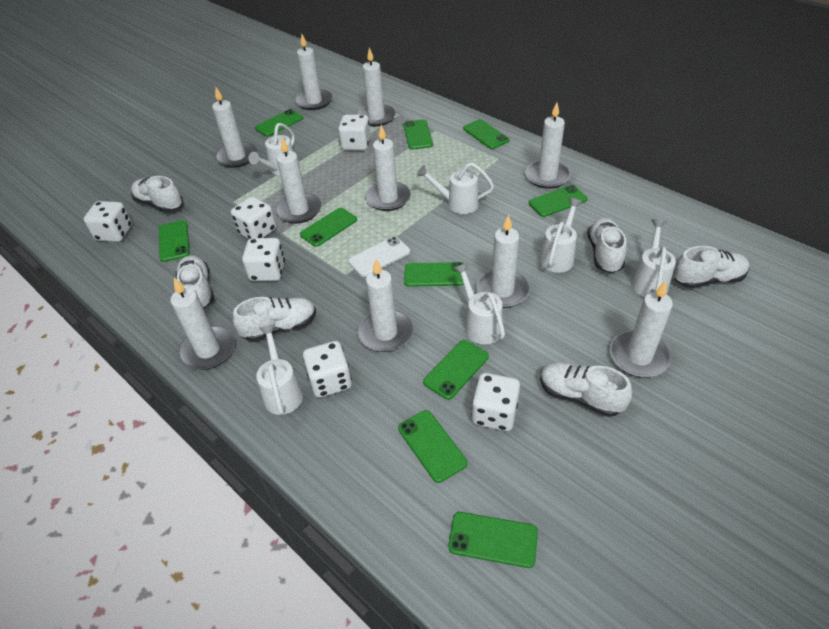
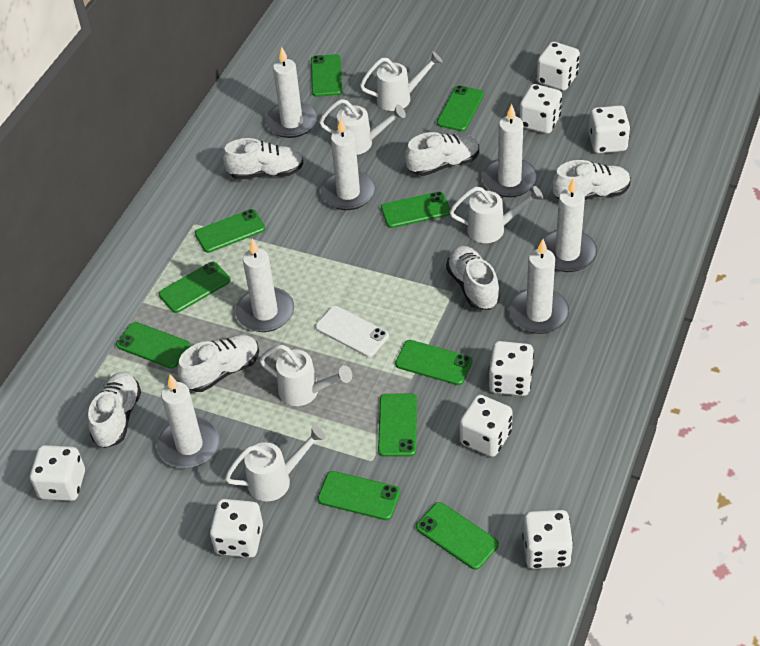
white candle: [170,278,235,370] [212,87,257,168] [275,138,321,223] [295,34,332,110] [357,47,396,127] [357,259,413,352] [365,125,411,211] [476,214,530,308] [525,103,571,189] [610,281,673,378] = 10 -> [157,375,220,468] [235,239,294,332] [265,47,318,138] [321,118,376,210] [482,104,537,197] [509,239,569,334] [541,177,597,272] = 7
white dice: [84,201,132,242] [231,196,276,239] [242,238,285,281] [303,341,352,398] [338,115,371,151] [472,373,520,431] = 6 -> [30,445,85,501] [210,499,263,558] [460,395,513,457] [489,341,534,396] [520,84,562,134] [522,510,573,569] [537,42,580,91] [589,105,630,153] = 8
white watering can: [249,123,295,175] [256,324,303,415] [417,163,494,214] [453,263,505,344] [540,198,582,273] [632,219,676,297] = 6 -> [225,425,326,502] [259,345,352,406] [319,99,406,155] [360,51,442,111] [449,186,543,243] = 5

